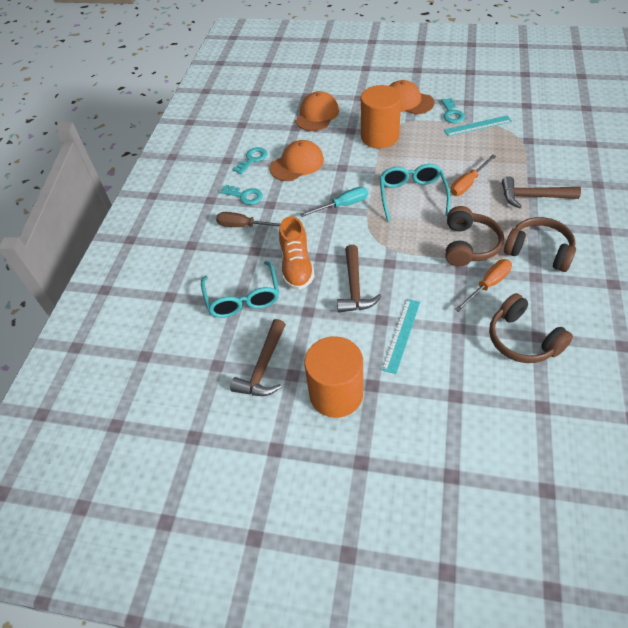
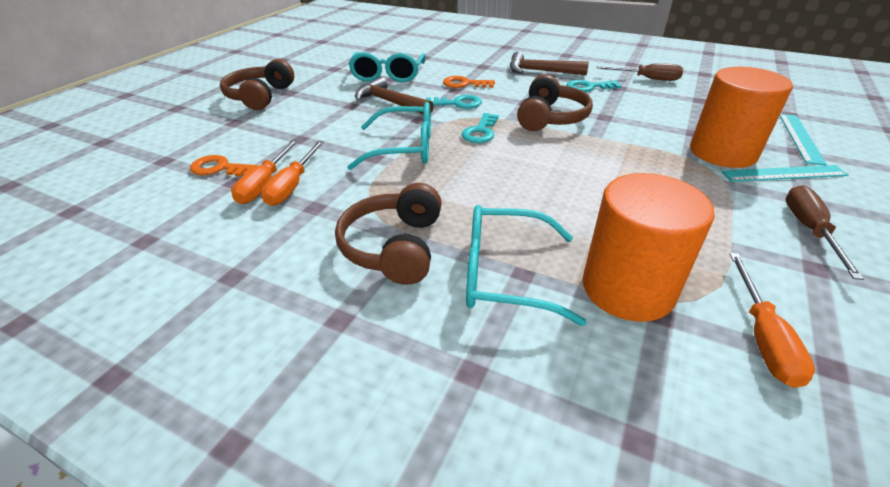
brown hammer: [230,319,286,396] [337,245,381,313] [502,177,581,208] = 3 -> [355,76,434,114] [510,52,589,75] = 2
brown screwdriver: [216,212,280,227] = 1 -> [597,63,683,81] [785,185,864,280] = 2
orange cap: [270,140,324,181] [295,91,339,131] [389,80,434,115] = 3 -> none = 0
orange key: none = 0 -> [190,155,259,177] [443,76,495,88] = 2
orange screwdriver: [450,155,496,196] [455,259,512,312] = 2 -> [231,139,299,204] [261,141,324,206] [730,253,815,388] = 3
orange shoe: [279,216,315,290] = 1 -> none = 0
turquoise glasses: [201,261,279,318] [379,164,451,222] = 2 -> [348,52,426,83] [348,102,431,170] [466,205,587,326] = 3
turquoise screwdriver: [300,187,368,217] = 1 -> none = 0

